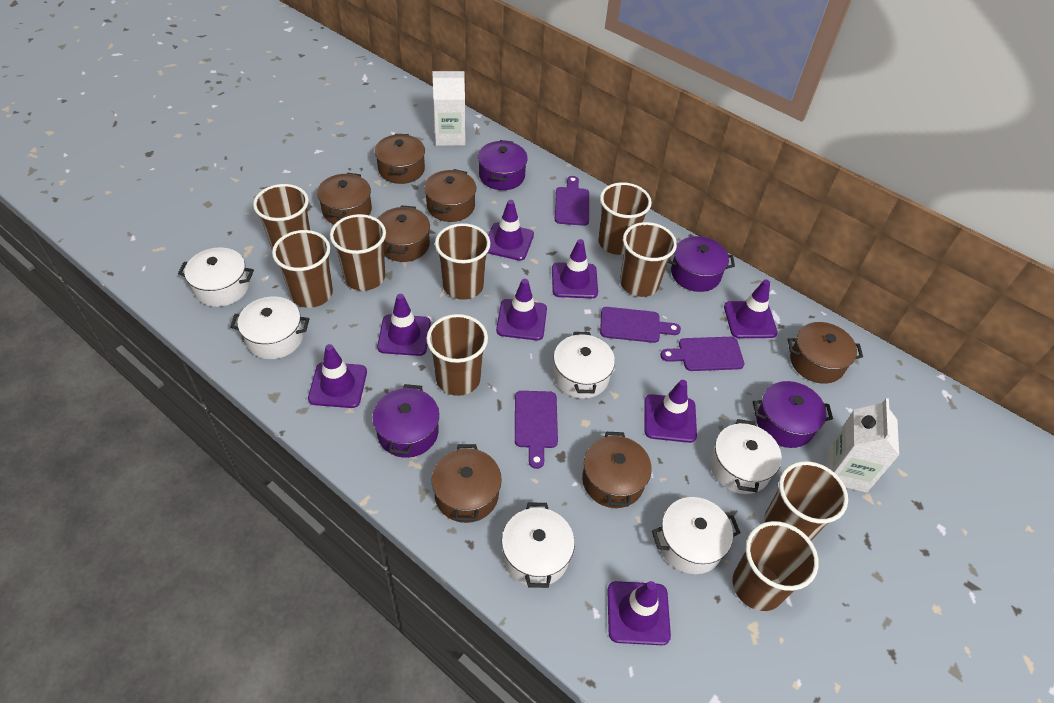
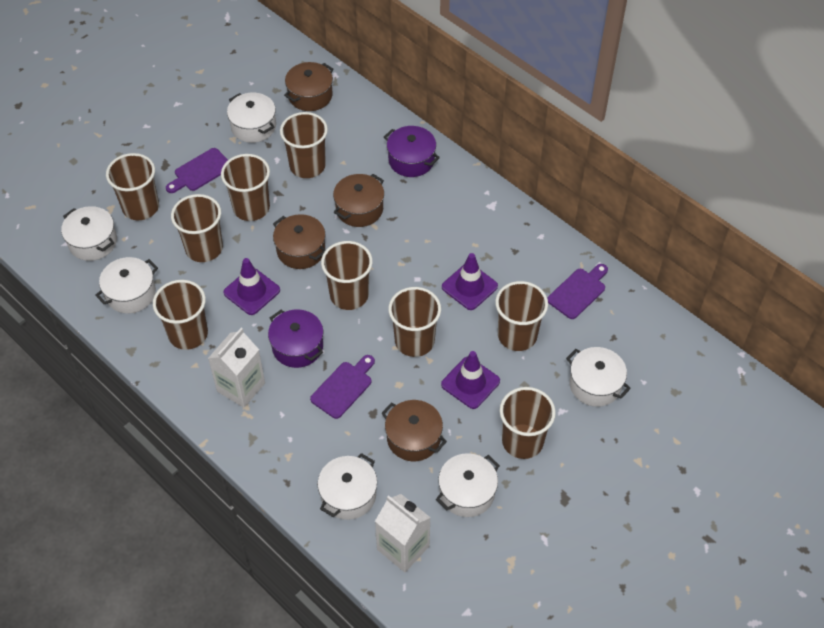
brown pot: [317,172,372,224] [375,134,425,184] [378,205,430,262] [424,169,476,222] [431,444,502,523] [582,432,652,508] [788,322,863,384] = 7 -> [273,214,326,269] [284,62,334,111] [333,174,384,227] [381,400,447,461] = 4
purple cutting board: [515,391,558,469] [555,176,589,226] [600,307,681,343] [660,337,745,371] = 4 -> [166,148,228,193] [310,355,375,419] [547,264,608,319] = 3
purple pot: [372,384,439,458] [478,140,528,190] [668,236,735,292] [753,381,833,448] = 4 -> [268,309,323,368] [384,126,440,177] = 2
purple traffic cone: [308,344,367,408] [377,294,431,356] [487,200,534,261] [496,279,547,340] [552,239,598,298] [607,581,671,645] [644,380,697,443] [724,280,778,338] = 8 -> [223,258,280,315] [441,351,500,409] [442,253,498,310] = 3

